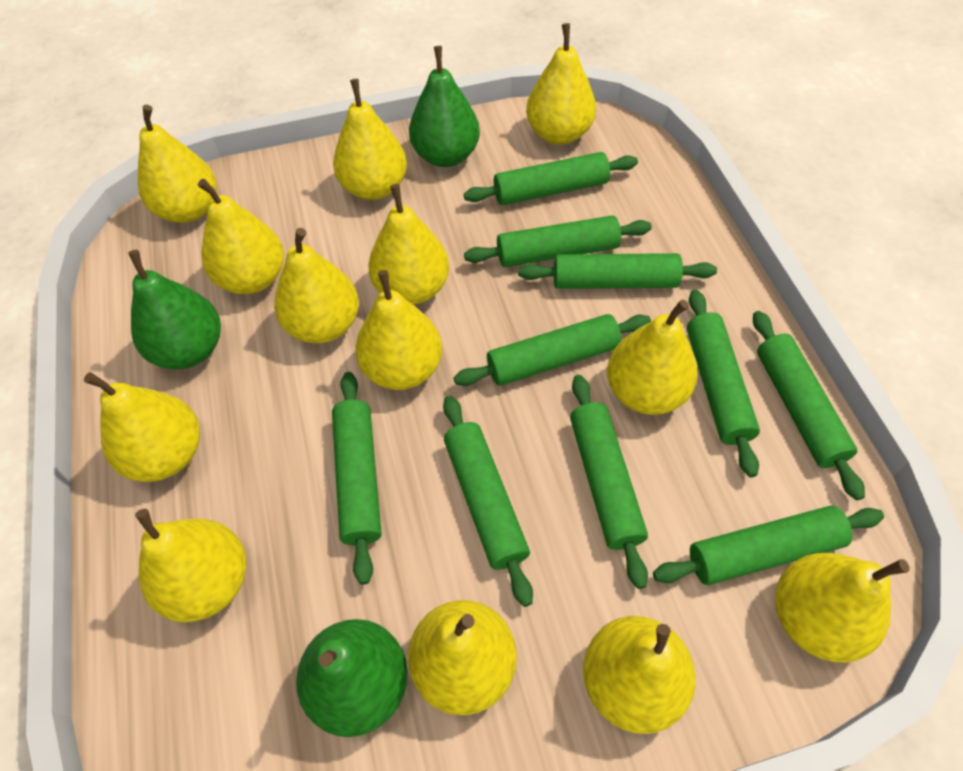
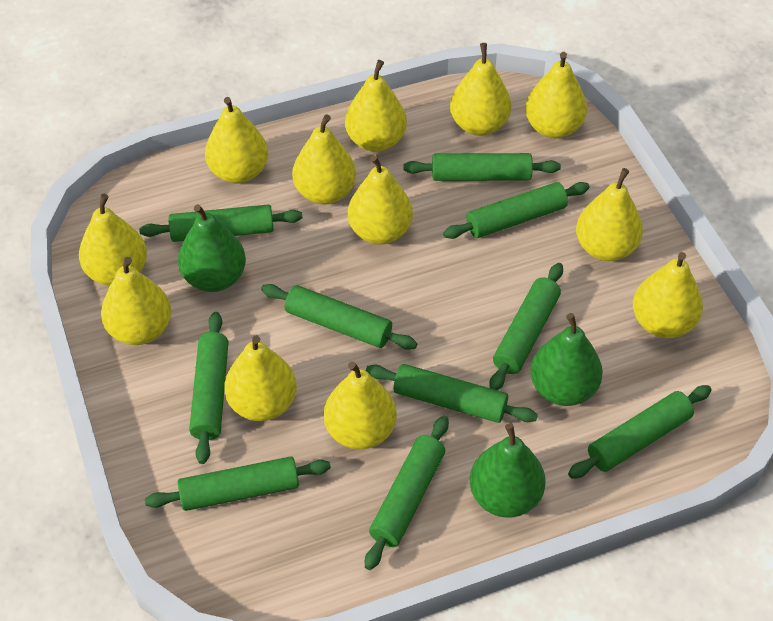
yellow pear: [84,372,200,482] [135,509,246,622] [138,105,217,223] [198,179,284,294] [274,228,359,344] [333,79,407,200] [355,270,442,390] [368,184,449,305] [408,600,517,715] [526,23,596,145] [583,616,696,734] [607,299,698,415] [775,553,909,663] = 13 -> [79,194,147,286] [101,257,171,345] [205,97,268,184] [224,336,297,421] [292,114,356,205] [324,361,397,449] [345,60,407,152] [348,155,413,244] [450,43,512,136] [525,52,587,138] [576,168,643,261] [633,252,703,338] = 12

